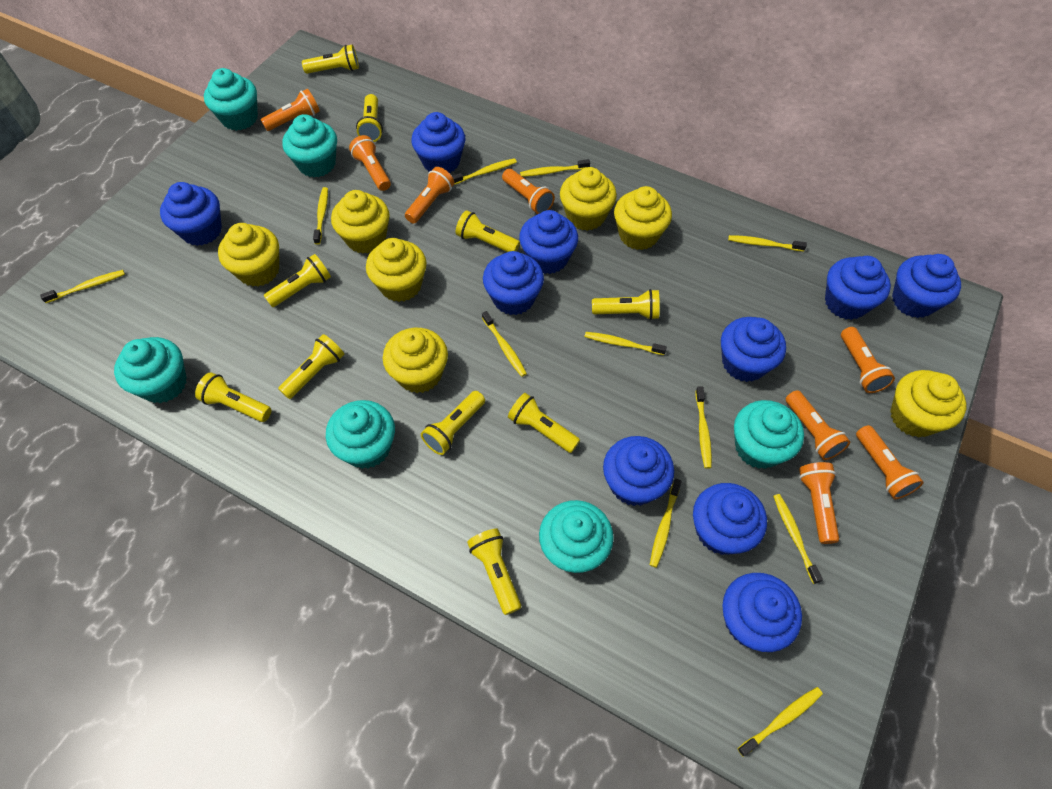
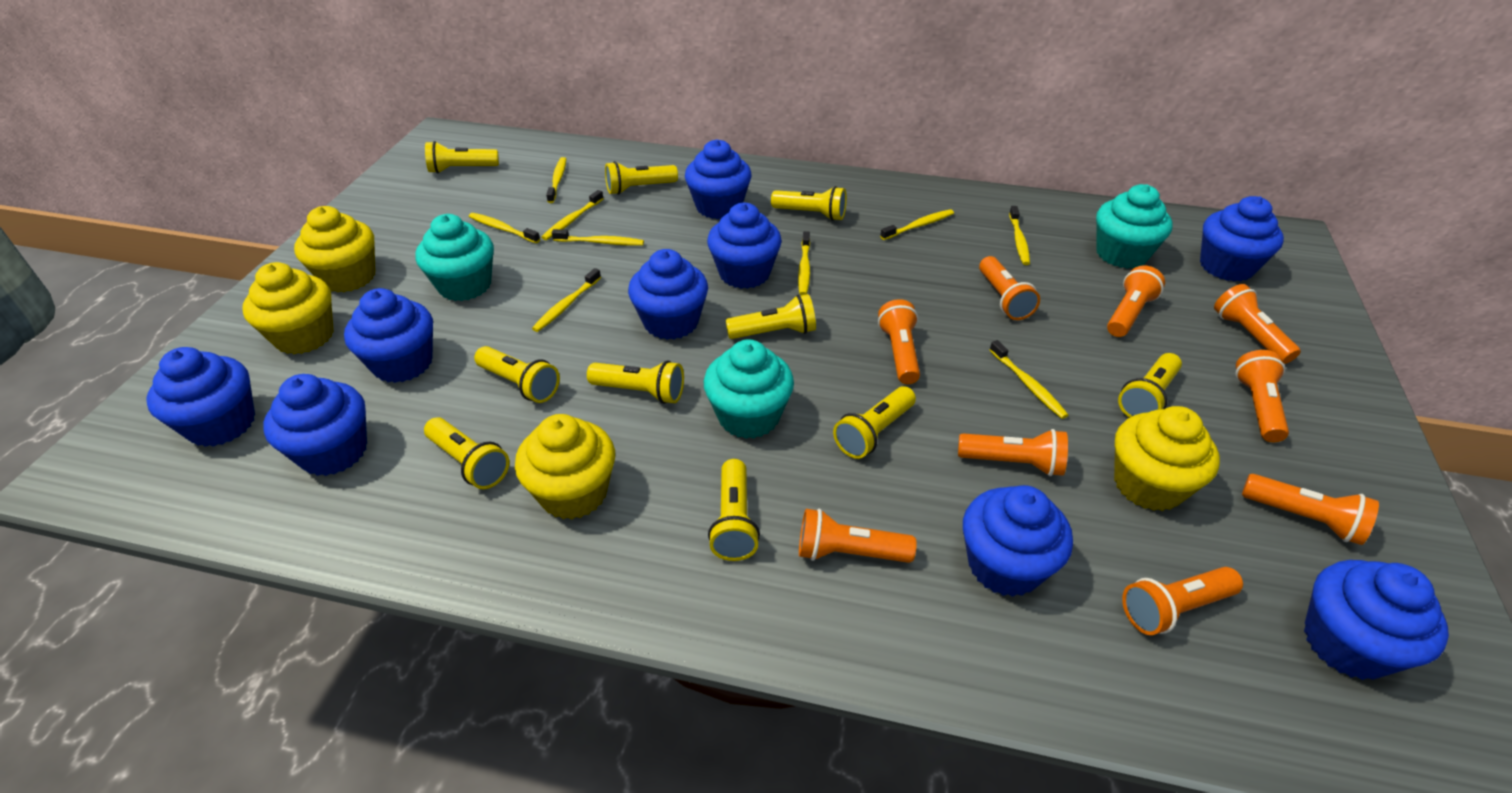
blue cupcake: [160,182,222,246] [411,112,466,173] [483,251,544,315] [519,210,578,274] [603,436,674,506] [693,483,767,555] [721,317,786,382] [722,573,802,652] [825,256,891,320] [892,254,961,318] = 10 -> [146,347,255,447] [263,374,367,476] [344,288,433,383] [628,249,708,340] [685,139,751,219] [707,203,782,289] [963,485,1073,597] [1200,196,1284,282] [1304,560,1449,680] = 9
orange flashlight: [261,89,320,131] [349,135,391,191] [405,167,454,224] [502,169,555,214] [786,390,850,460] [799,462,839,544] [841,327,895,393] [856,425,924,499] = 8 -> [799,509,917,563] [878,299,920,384] [958,429,1068,476] [979,256,1040,320] [1107,265,1165,337] [1122,567,1243,635] [1214,284,1301,364] [1235,350,1289,442] [1242,474,1379,545] = 9
turquoise cupcake: [114,337,187,403] [204,68,258,131] [282,114,337,177] [326,400,395,469] [539,500,614,573] [734,400,804,469] = 6 -> [416,214,494,301] [703,339,794,439] [1096,184,1173,269] = 3
yellow cupcake: [218,223,279,287] [331,190,390,254] [366,238,427,302] [383,328,448,393] [560,167,617,231] [614,186,672,250] [890,370,966,438] = 7 -> [242,262,334,354] [294,206,375,293] [515,414,615,519] [1114,406,1220,511] = 4
yellow toothbrush: [40,270,125,303] [313,187,328,245] [452,158,517,185] [482,311,527,377] [520,159,590,177] [585,332,667,355] [650,479,682,568] [696,386,712,469] [728,235,807,252] [738,687,823,757] [773,494,823,584] = 11 -> [469,213,540,243] [532,268,601,332] [541,190,604,240] [546,157,566,203] [552,229,644,246] [798,231,810,295] [880,209,954,240] [990,340,1068,419] [1009,206,1030,265] = 9

